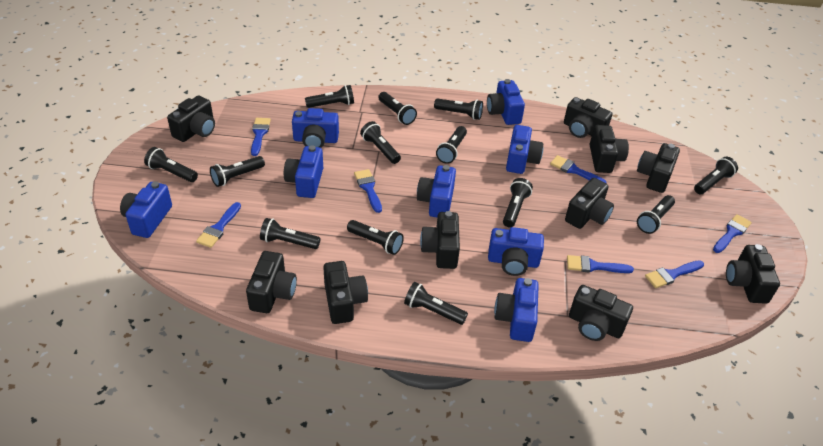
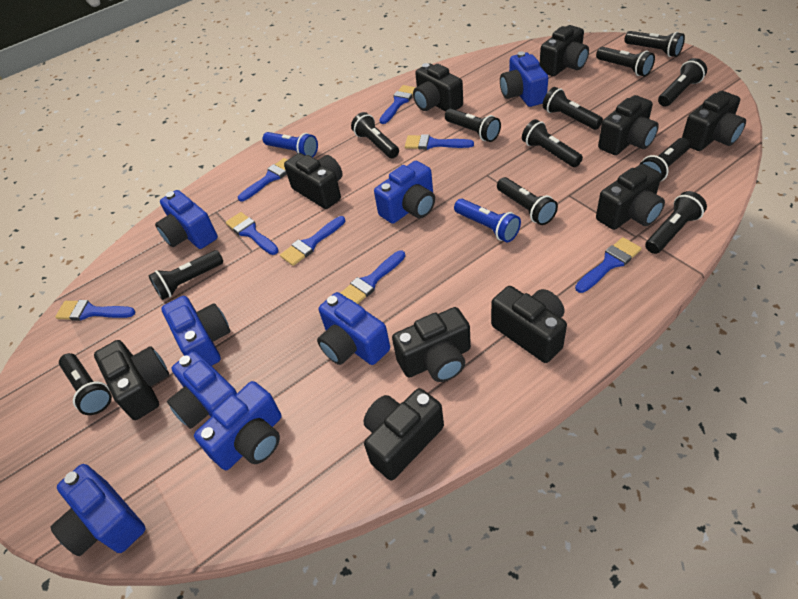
black flashlight: [144,147,198,182] [210,156,265,187] [260,218,321,249] [305,85,354,108] [347,220,404,255] [360,121,401,164] [378,92,417,125] [404,282,468,325] [434,98,483,120] [436,126,467,164] [503,178,533,228] [637,195,675,234] [694,157,738,194] = 13 -> [59,353,112,415] [148,250,223,300] [351,112,399,158] [445,108,501,142] [497,177,558,225] [522,119,583,167] [542,87,603,130] [596,47,655,77] [624,31,685,57] [639,138,690,182] [645,191,707,254] [658,58,707,107] = 12
blue brush: [196,202,241,248] [251,118,271,156] [354,169,382,213] [550,155,607,183] [567,255,634,273] [645,260,704,288] [713,214,752,253] = 7 -> [55,300,135,321] [226,212,279,255] [238,158,288,202] [280,216,345,266] [341,250,405,304] [379,85,416,124] [405,134,474,150] [575,237,642,293] = 8
blue flashlight: none = 0 -> [263,132,318,157] [454,199,521,242] = 2

